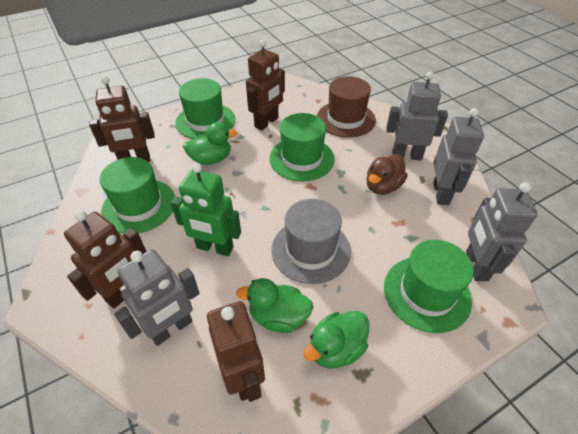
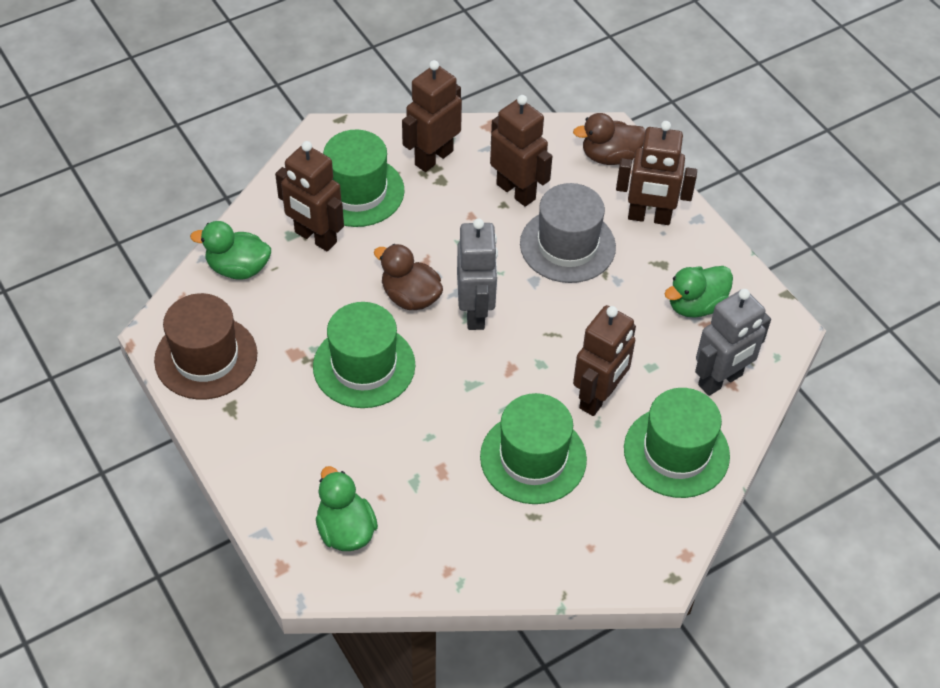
brown duck: [366,154,407,195] = 1 -> [374,244,443,310] [573,113,645,165] = 2
brown robot: [64,210,146,308] [89,76,155,162] [207,301,265,402] [246,40,285,130] = 4 -> [275,141,344,251] [402,60,462,172] [490,95,552,207] [573,305,636,416] [616,121,697,225] = 5
green robot: [171,163,241,256] = 1 -> none = 0
grey robot: [114,249,200,346] [386,71,448,160] [433,108,484,205] [466,182,538,281] = 4 -> [457,218,498,330] [695,289,771,396] = 2

